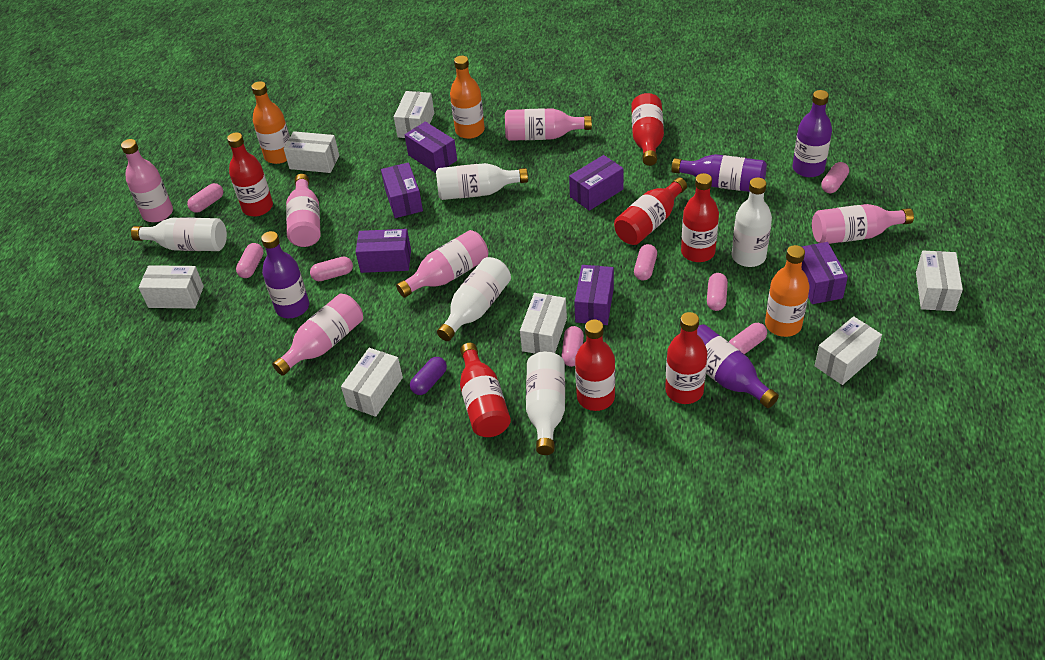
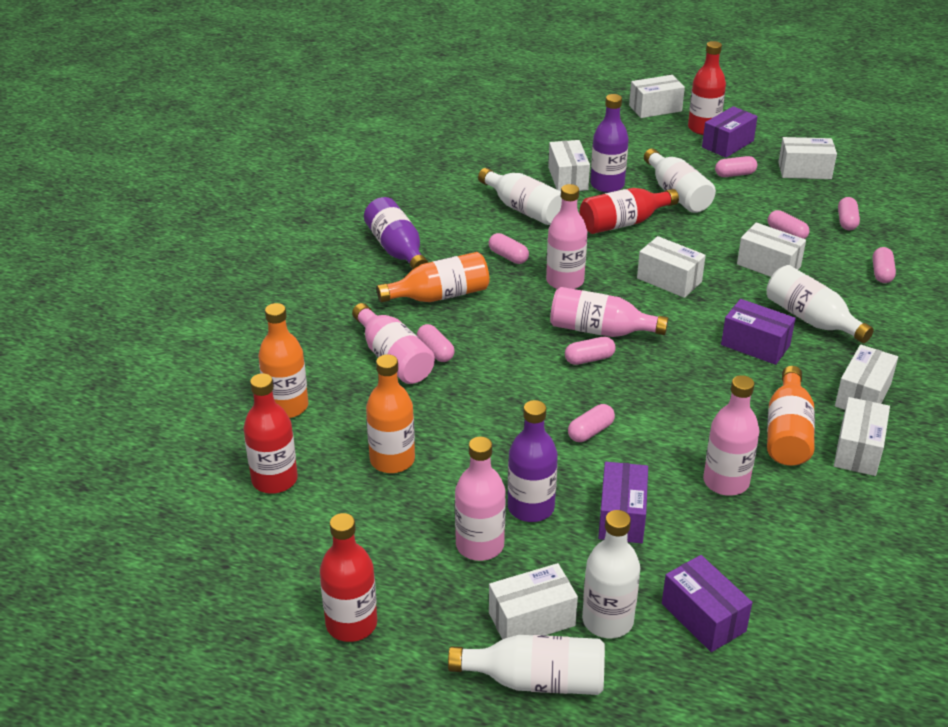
orange bottle: [251,81,290,164] [450,56,485,139] [765,245,810,337] = 3 -> [258,303,309,418] [366,354,415,473] [376,252,489,302] [767,366,815,466] = 4
pink bottle: [121,139,173,222] [272,294,363,376] [286,174,321,247] [396,230,488,298] [505,108,592,141] [812,204,914,244] = 6 -> [352,303,435,384] [455,437,506,561] [546,184,588,289] [550,287,668,337] [703,375,760,496] = 5
purple bottle: [261,231,309,318] [671,154,767,192] [697,324,779,408] [792,90,832,177] = 4 -> [364,197,428,270] [508,400,558,522] [590,94,629,193] = 3
purple box: [356,229,411,273] [381,162,423,218] [405,122,457,173] [569,155,624,211] [574,265,614,325] [802,242,848,304] = 6 -> [598,462,648,543] [662,555,752,652] [702,106,758,158] [721,299,796,365] = 4
purple capsule: [410,357,447,395] = 1 -> none = 0
red bottle: [227,132,273,216] [460,343,511,437] [575,319,615,411] [614,177,687,245] [631,93,664,166] [665,312,707,404] [681,173,719,262] = 7 -> [243,373,298,494] [320,513,377,642] [580,188,679,234] [688,41,726,135] = 4
white box: [139,265,204,309] [284,131,339,173] [341,348,403,417] [394,91,434,138] [520,293,567,354] [815,316,882,385] [916,251,963,311] = 7 -> [489,563,578,639] [548,140,590,191] [629,75,685,118] [637,236,706,298] [737,222,806,277] [778,137,837,179] [834,397,890,476] [835,344,898,410] = 8

